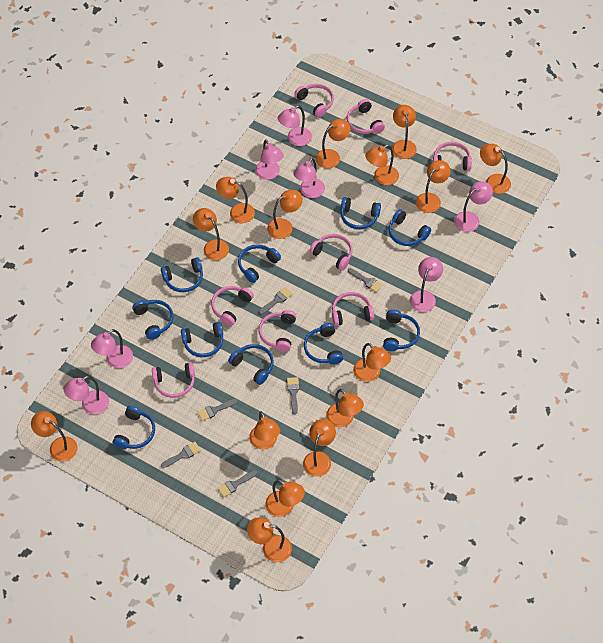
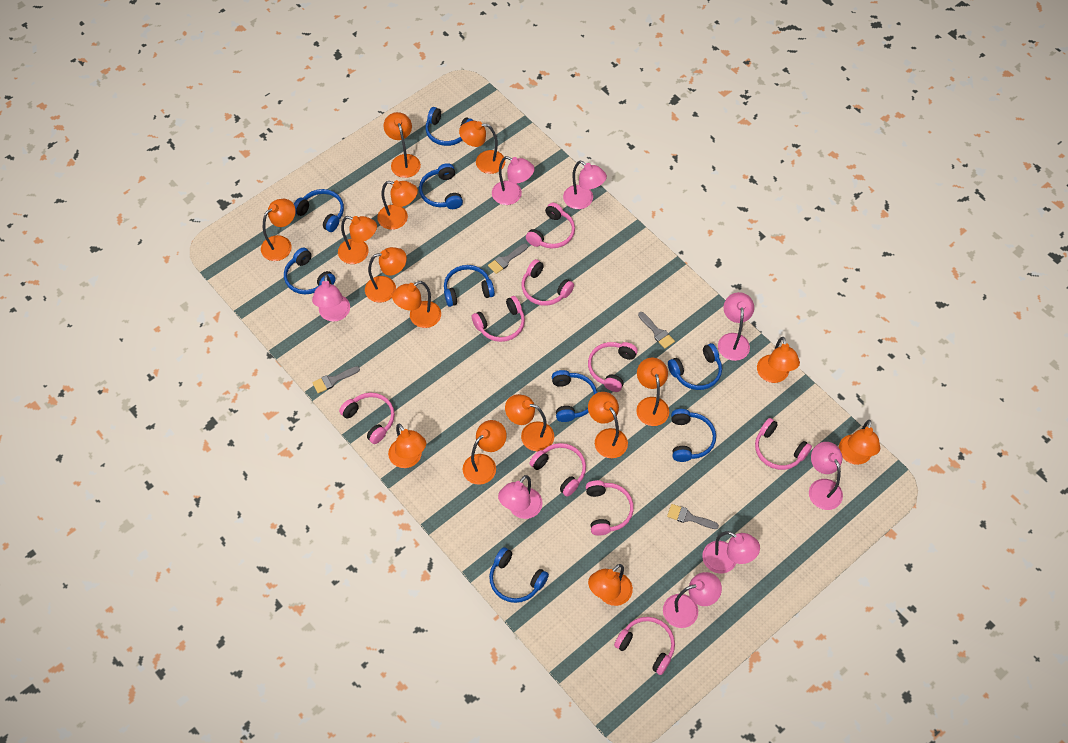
blue headphones: [113,406,155,449] [132,300,173,340] [161,257,203,292] [181,322,223,357] [228,344,274,385] [238,244,281,283] [304,323,343,365] [341,197,381,229] [383,310,420,351] [388,209,431,246] = 10 -> [284,247,336,294] [294,189,344,232] [419,163,463,209] [425,107,474,146] [444,265,495,307] [489,547,549,603] [552,370,597,422] [668,343,722,390] [671,409,716,462] = 9
grey brush: [161,442,201,468] [198,399,237,421] [218,470,257,497] [259,287,292,314] [287,377,299,414] [348,268,383,292] = 6 -> [312,366,360,393] [488,244,528,274] [638,312,675,349] [667,504,719,529] = 4
pink headphones: [152,362,195,398] [211,286,254,326] [259,310,296,352] [294,84,334,118] [309,234,353,271] [332,292,374,326] [347,99,385,134] [433,142,472,171] = 8 -> [339,393,395,444] [472,296,525,342] [522,259,574,306] [526,203,575,248] [530,443,586,497] [586,480,634,536] [588,342,638,392] [614,617,675,675] [755,418,812,470] = 9
pink lamp: [63,376,109,414] [91,329,133,368] [255,139,284,180] [278,105,312,146] [293,158,325,198] [410,257,443,312] [454,181,493,232] = 7 -> [312,274,350,322] [492,156,535,205] [498,475,543,519] [563,161,607,209] [663,572,722,628] [702,531,760,574] [718,292,754,361] [809,442,843,510] = 8

